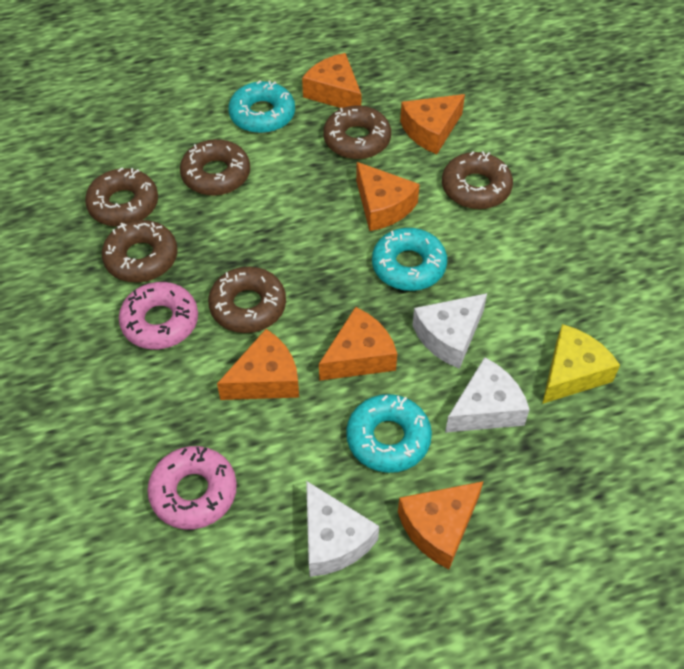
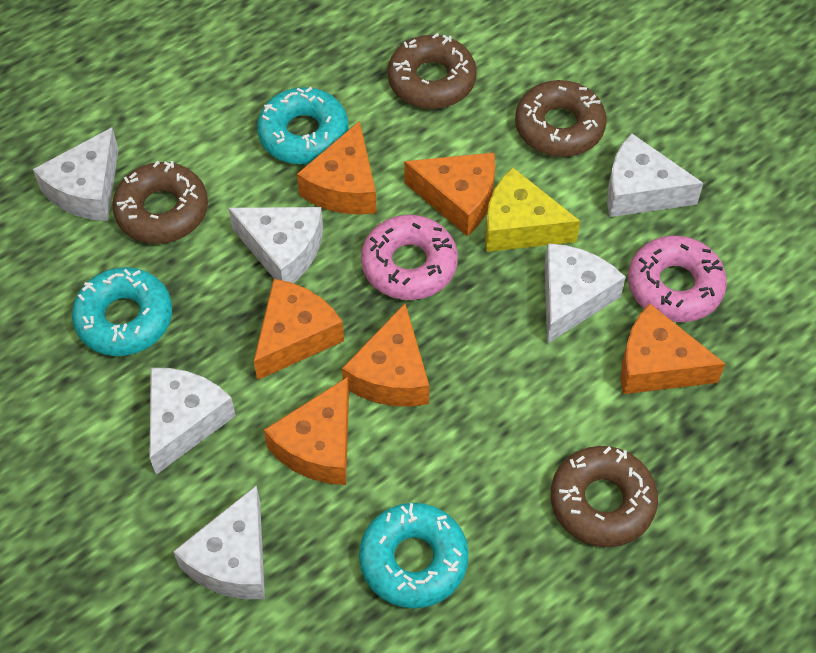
brown donut: [85,167,158,227] [102,220,178,283] [180,139,250,195] [208,266,286,333] [323,105,391,159] [442,151,513,209] = 6 -> [112,161,208,244] [388,33,477,109] [515,80,607,157] [551,446,658,547] = 4
white cheese: [306,481,379,577] [412,293,487,369] [445,357,530,433] = 3 -> [33,128,119,221] [150,368,236,475] [173,486,265,599] [228,207,323,283] [545,243,626,344] [607,133,703,217] = 6

